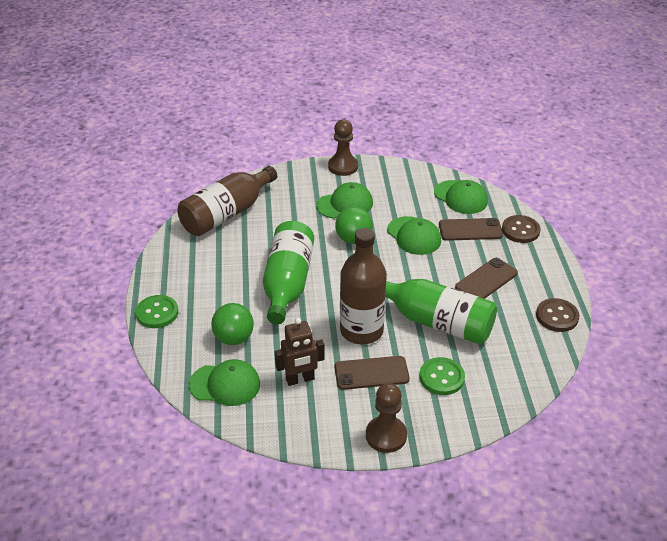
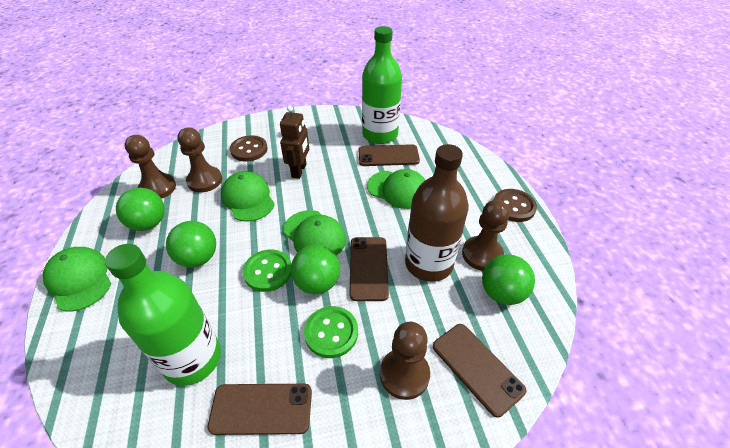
brown bottle: [177,166,277,236] [340,228,387,345] = 2 -> [405,144,469,282] = 1
brown pawn: [328,119,358,176] [366,383,407,453] = 2 -> [125,135,176,199] [177,127,222,192] [380,322,430,400] [462,200,510,271] = 4
brown phone: [335,356,410,390] [439,218,503,241] [455,258,518,299] = 3 -> [207,384,312,435] [349,237,389,301] [359,144,420,166] [433,324,527,418] = 4
green ball: [211,303,254,345] [335,206,373,244] = 2 -> [116,188,165,231] [166,221,216,268] [291,245,340,294] [482,254,535,305] = 4

